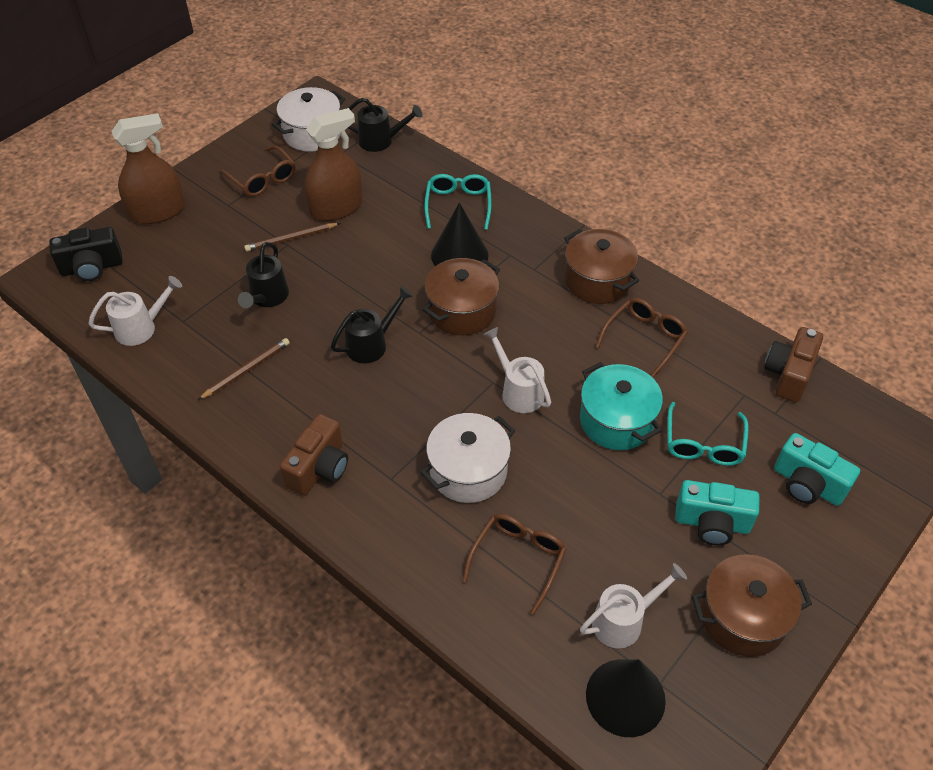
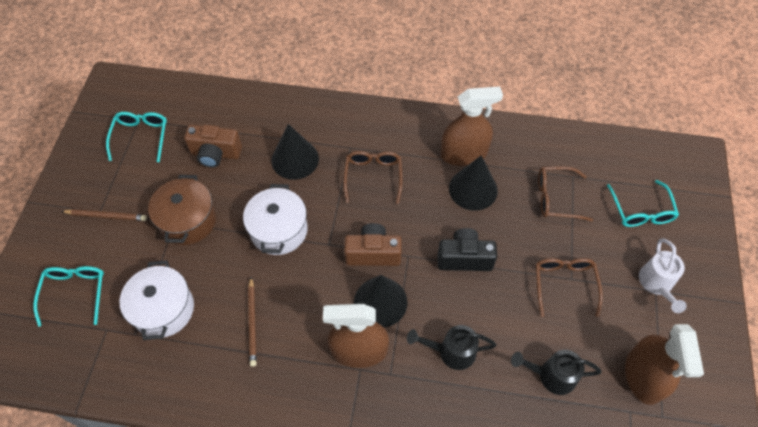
black cone: [431,202,489,266] [586,659,666,737] = 2 -> [271,124,319,180] [354,275,408,327] [449,156,498,211] = 3
black watering can: [238,242,289,308] [331,286,413,364] [348,98,423,152] = 3 -> [407,325,497,370] [511,350,602,395] = 2
brown pot: [423,258,500,335] [564,229,639,304] [692,554,812,657] = 3 -> [148,175,216,245] = 1
brown spray bottle: [111,113,185,224] [305,108,362,221] = 2 -> [323,304,389,368] [441,86,503,166] [625,324,704,405] = 3
turquoise camera: [675,480,760,545] [774,433,860,506] = 2 -> none = 0
turquoise glasses: [424,174,492,230] [667,402,749,466] = 2 -> [33,266,104,327] [106,112,167,162] [607,180,679,227] = 3
turquoise pot: [580,362,663,450] = 1 -> none = 0
white watering can: [88,276,182,346] [483,327,551,413] [580,563,687,648] = 3 -> [639,238,687,313] = 1

